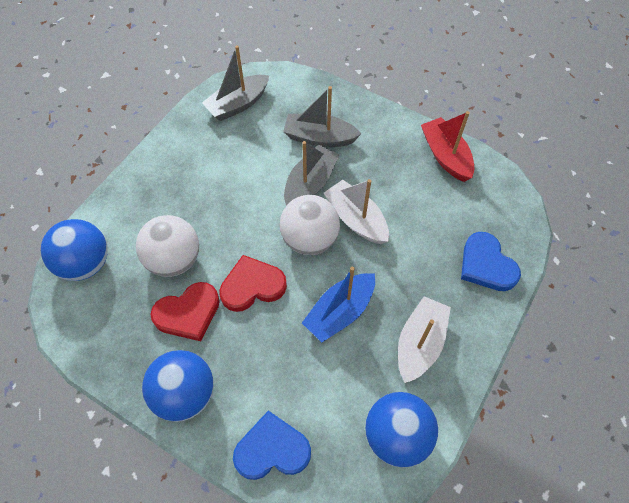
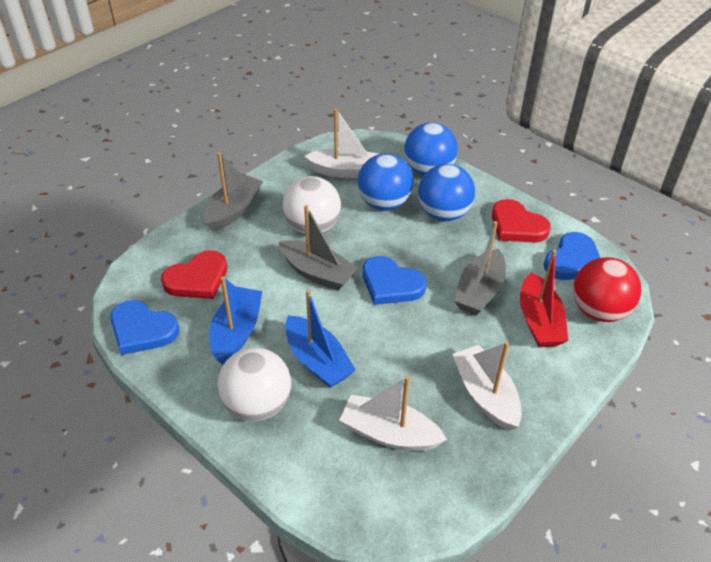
blue boat: [302,267,375,342] = 1 -> [209,276,262,365] [285,290,356,388] = 2
blue heart: [233,410,311,480] [461,232,521,291] = 2 -> [110,300,179,355] [363,256,426,305] [544,232,600,280] = 3
red ball: none = 0 -> [573,257,641,322] = 1
white boat: [324,179,389,244] [398,296,451,383] = 2 -> [304,108,378,178] [339,376,447,451] [452,342,522,431] = 3

